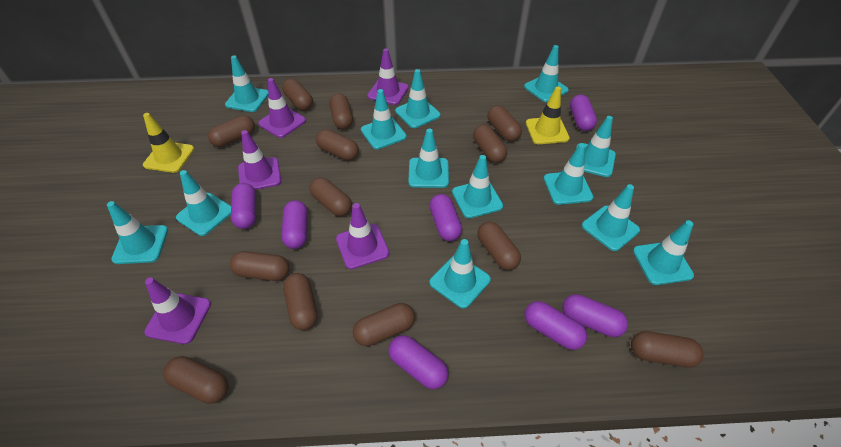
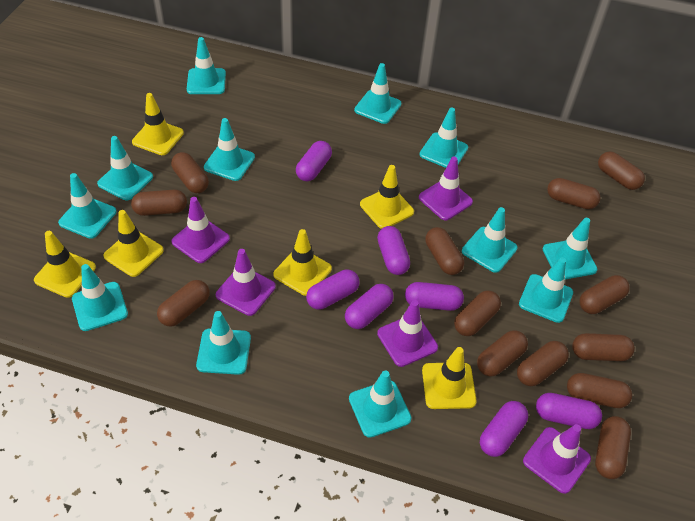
turquoise traffic cone: [107,201,168,264] [176,170,231,236] [225,56,269,112] [361,89,407,149] [395,69,440,128] [408,128,449,188] [429,239,491,308] [452,155,503,218] [524,45,569,102] [544,144,593,205] [576,116,616,177] [582,184,640,251] [633,220,694,285] = 13 -> [58,173,116,239] [72,264,128,331] [97,136,153,201] [187,37,226,94] [196,311,251,375] [204,118,255,181] [349,370,411,438] [354,63,402,124] [419,108,468,168] [462,207,518,273] [519,257,573,323] [543,218,597,279] = 12
yellow traffic cone: [143,113,194,173] [526,87,570,144] = 2 -> [34,231,96,298] [103,210,164,277] [132,93,184,155] [273,229,332,296] [360,165,414,229] [422,347,477,409] = 6

